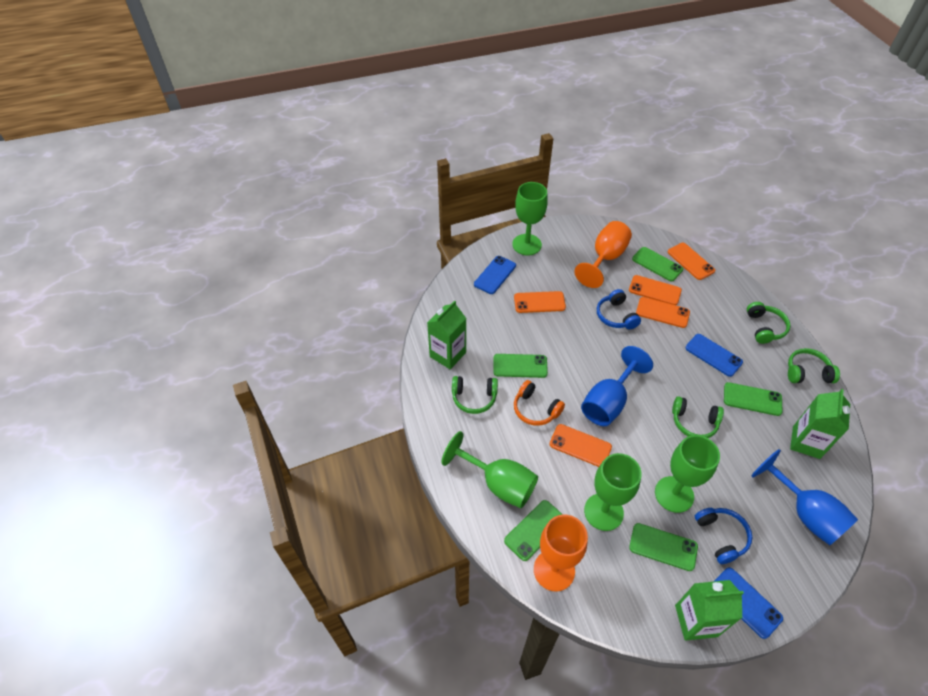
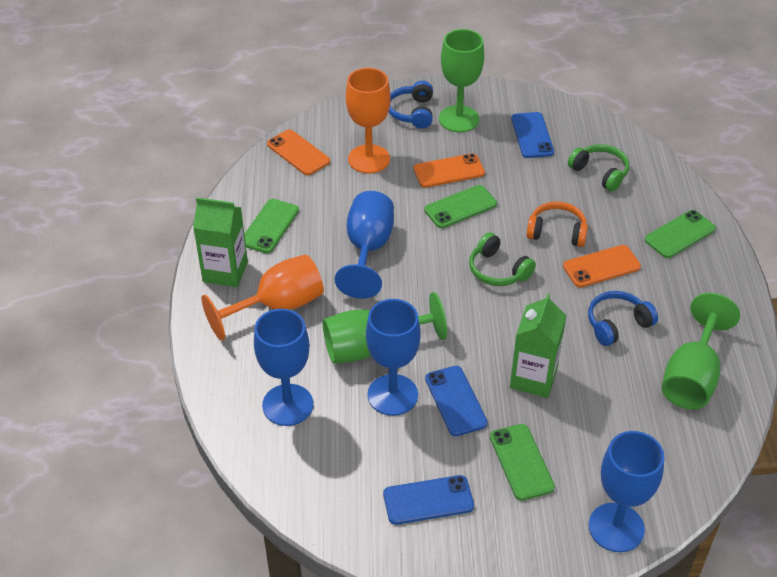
blue goblet: [581,346,653,426] [752,449,858,545] = 2 -> [254,309,313,426] [335,191,394,299] [366,299,421,416] [589,431,665,552] = 4
green carton: [427,301,467,369] [675,580,744,641] [790,389,850,459] = 3 -> [193,197,248,287] [510,293,567,398] = 2
green goblet: [441,431,538,508] [512,182,548,256] [584,453,642,531] [655,435,720,513] = 4 -> [323,292,447,364] [439,29,484,132] [662,293,740,409] = 3
green headphones: [452,376,498,414] [672,396,724,438] [747,302,791,344] [788,348,840,383] = 4 -> [469,232,536,286] [568,144,629,192] = 2
green phone: [493,354,548,378] [504,500,563,561] [629,523,698,571] [632,247,683,281] [724,382,783,416] = 5 -> [244,199,299,253] [424,185,497,228] [490,424,555,501] [645,210,716,258] = 4
orange phone: [514,291,566,313] [550,424,612,467] [629,275,682,305] [636,297,690,328] [668,243,715,280] = 5 -> [267,129,330,175] [413,153,485,187] [563,245,641,287] = 3

